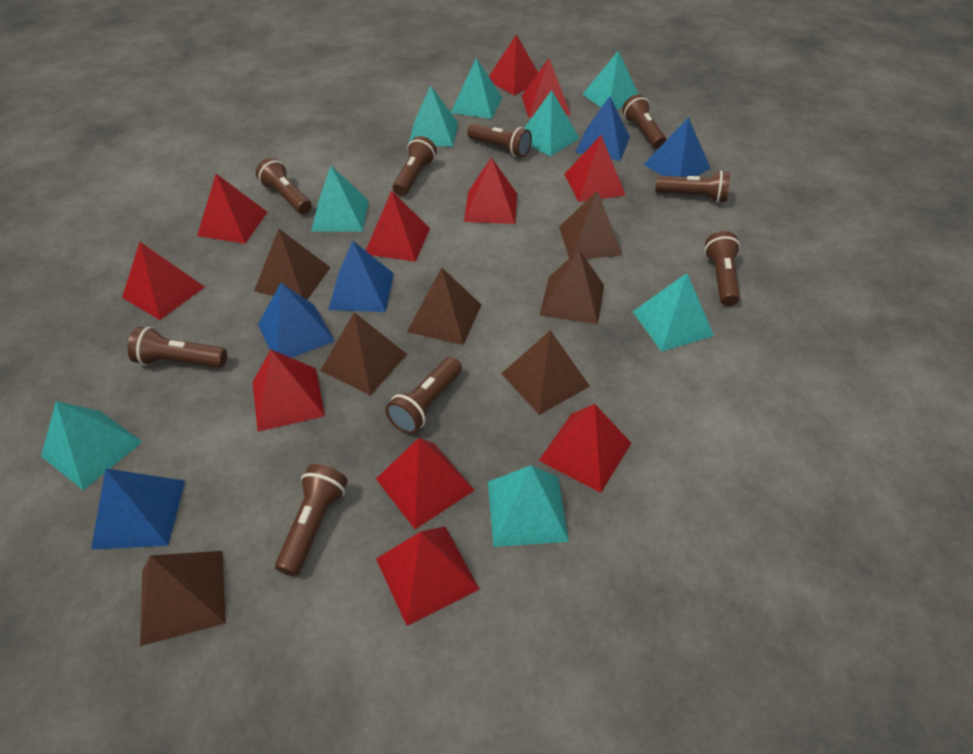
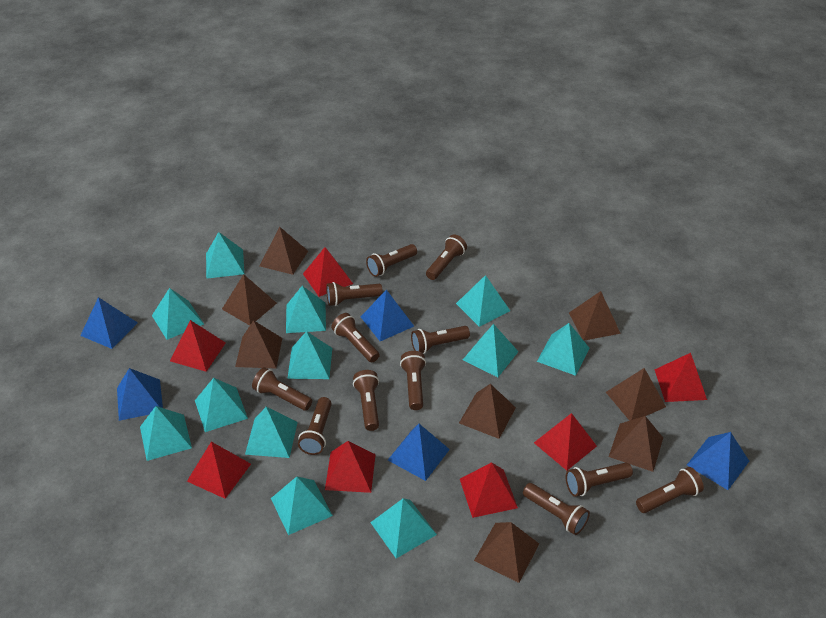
brown flashlight: [128,327,227,368] [256,158,312,214] [275,464,348,576] [386,357,462,434] [393,136,437,196] [467,123,532,157] [622,94,667,149] [655,171,730,203] [704,231,740,306] = 9 -> [252,367,312,411] [298,397,332,455] [326,282,383,306] [331,313,380,362] [353,370,379,431] [366,244,417,277] [400,351,426,410] [411,326,470,354] [426,234,467,280] [523,483,590,535] [566,463,633,497] [636,467,704,513] = 12
brown pyramid: [140,551,226,646] [254,229,331,300] [320,312,407,396] [407,268,481,345] [501,330,590,415] [540,250,604,324] [559,190,623,259] = 7 -> [222,274,277,325] [235,320,282,368] [259,227,308,275] [459,384,516,439] [474,522,539,583] [569,291,621,341] [606,368,666,421] [609,416,663,472] = 8
red pyramid: [122,242,205,320] [197,174,268,244] [252,350,325,432] [366,190,430,262] [376,438,474,529] [376,526,479,626] [464,157,517,224] [489,35,538,95] [522,58,571,118] [539,404,631,493] [564,135,626,202] = 11 -> [170,320,226,372] [187,442,251,499] [303,247,353,297] [325,441,376,493] [460,462,518,518] [534,413,597,470] [655,353,707,402] = 7
turquoise pyramid: [41,401,142,490] [311,166,369,232] [409,85,458,147] [451,58,503,119] [488,465,569,547] [524,90,580,156] [582,50,638,110] [632,273,714,352] = 8 -> [140,406,192,461] [152,288,204,340] [195,378,248,432] [206,232,244,279] [245,407,298,458] [271,477,333,535] [286,286,326,333] [287,331,332,379] [370,498,437,558] [456,275,510,327] [463,324,519,377] [537,323,589,376] = 12

